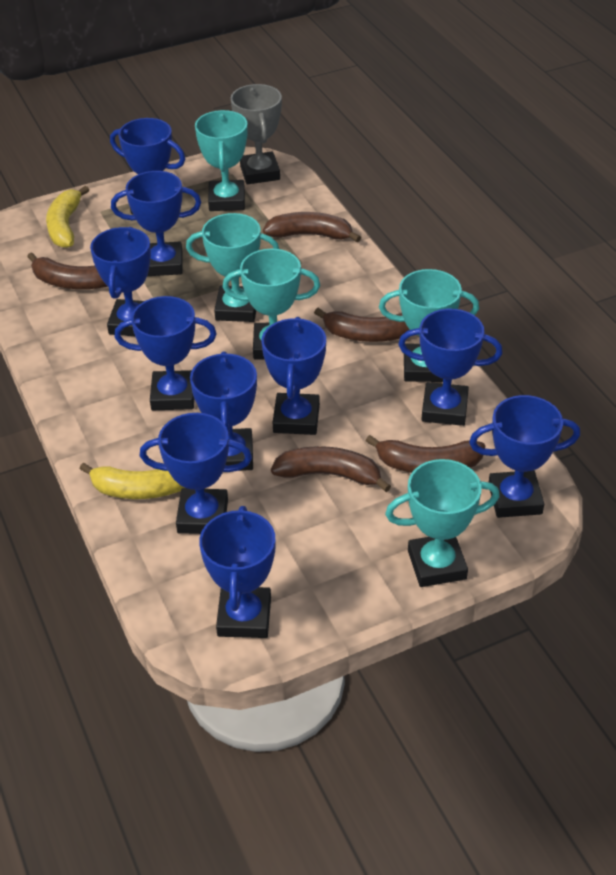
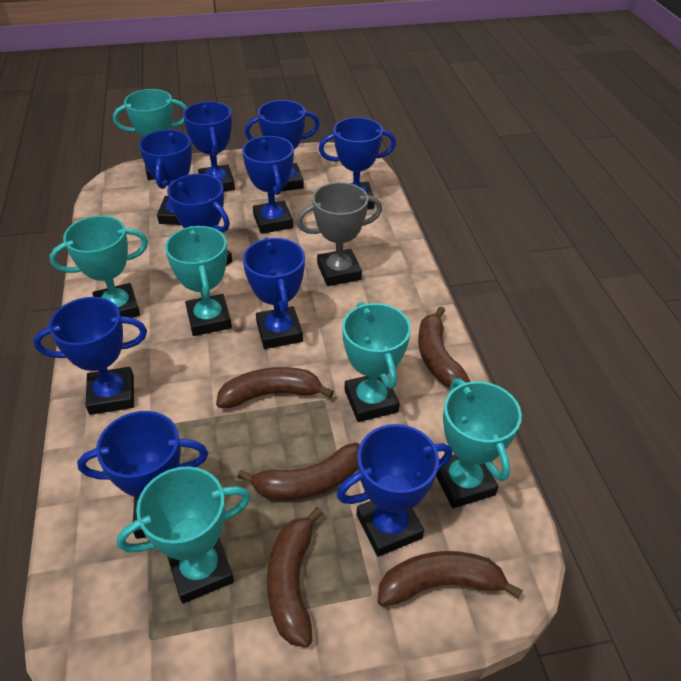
turquoise trophy: [186,213,279,322] [195,110,248,211] [223,249,320,360] [379,269,479,382] [385,459,500,587] = 5 -> [50,216,148,318] [113,89,187,180] [117,466,251,604] [165,226,232,336] [342,302,411,422] [436,378,522,508] = 6
yellow banana: [46,186,89,248] [80,462,184,499] = 2 -> none = 0

